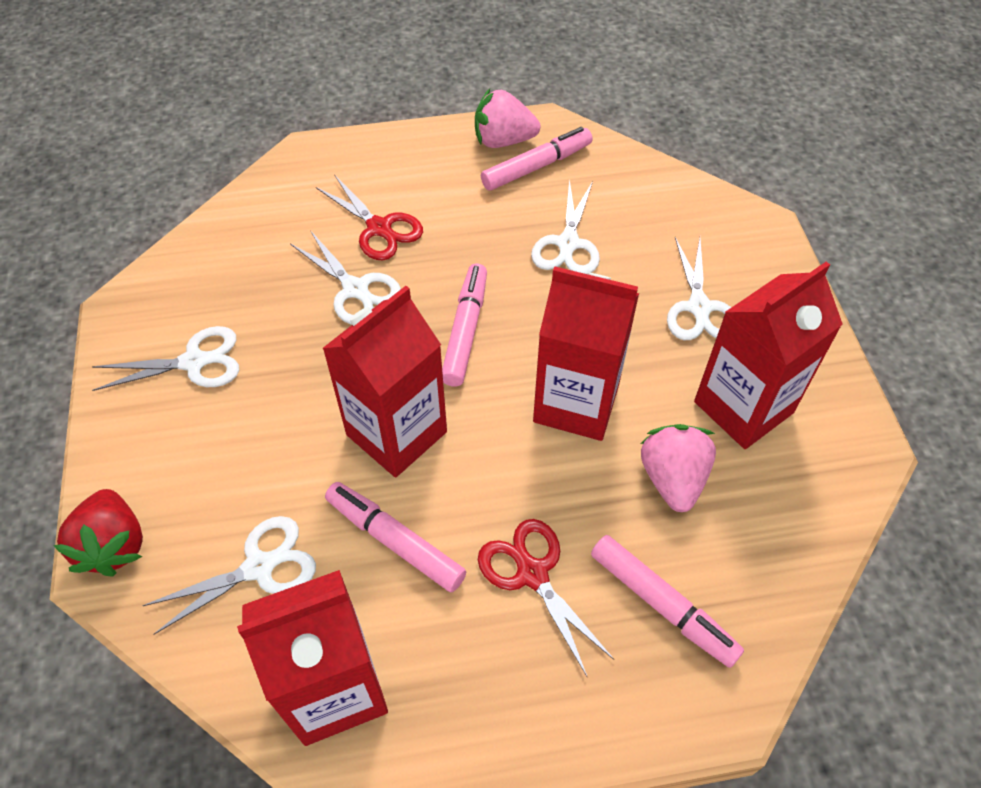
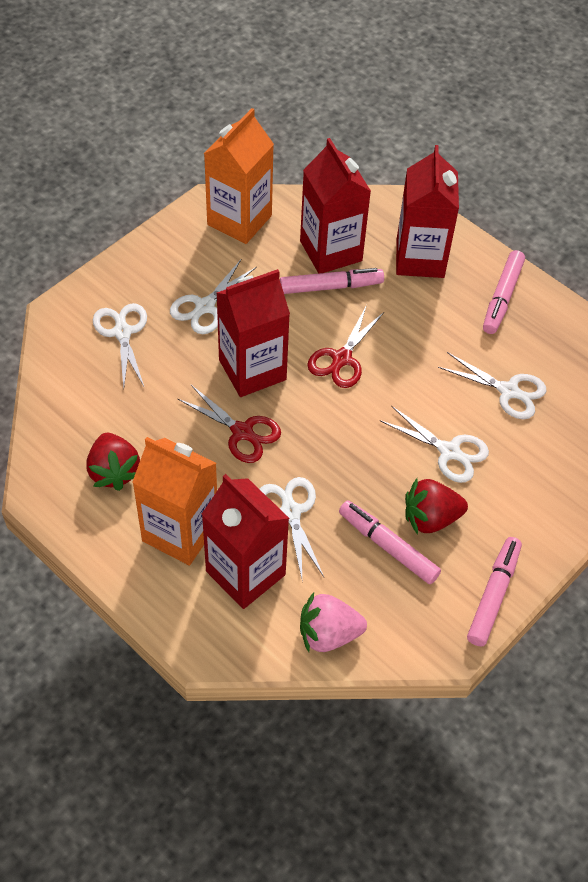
orange carton: none = 0 -> [132,437,217,566] [204,108,274,244] = 2
pink strawberry: [475,89,540,148] [641,424,716,512] = 2 -> [300,592,367,652] = 1
red strawberry: [53,489,143,576] = 1 -> [86,432,140,491] [405,478,468,535] = 2

